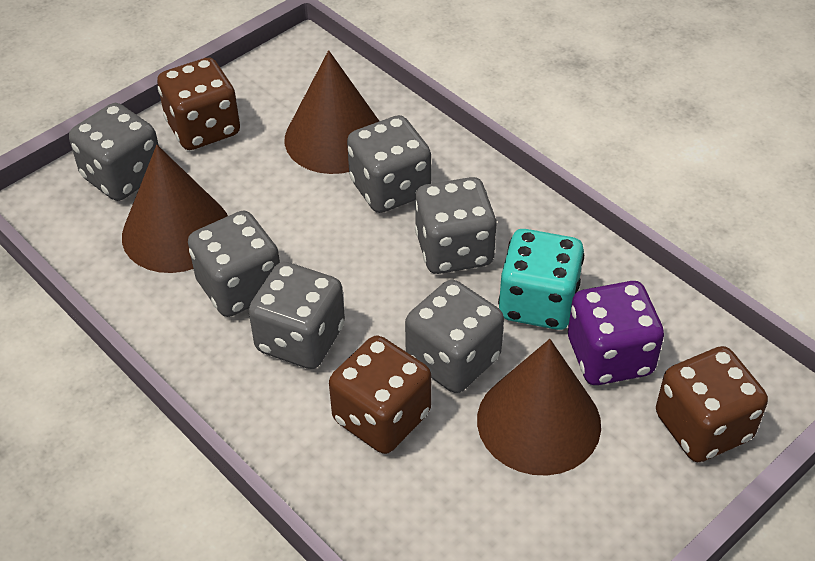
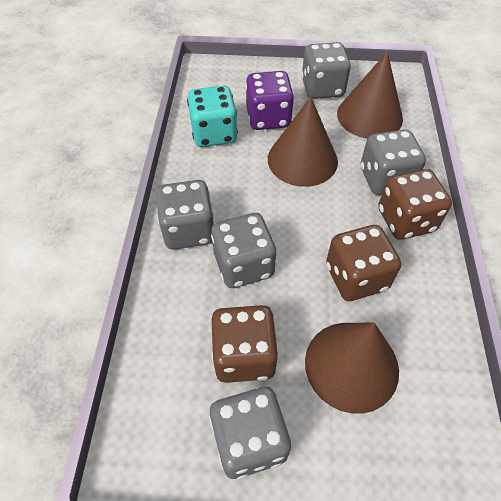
grey dice: [69,103,159,201] [188,210,280,317] [249,262,345,369] [347,115,431,213] [405,279,504,393] [415,177,497,274] = 6 -> [156,180,214,250] [209,387,291,479] [211,213,277,288] [302,42,351,99] [361,129,426,195] = 5

